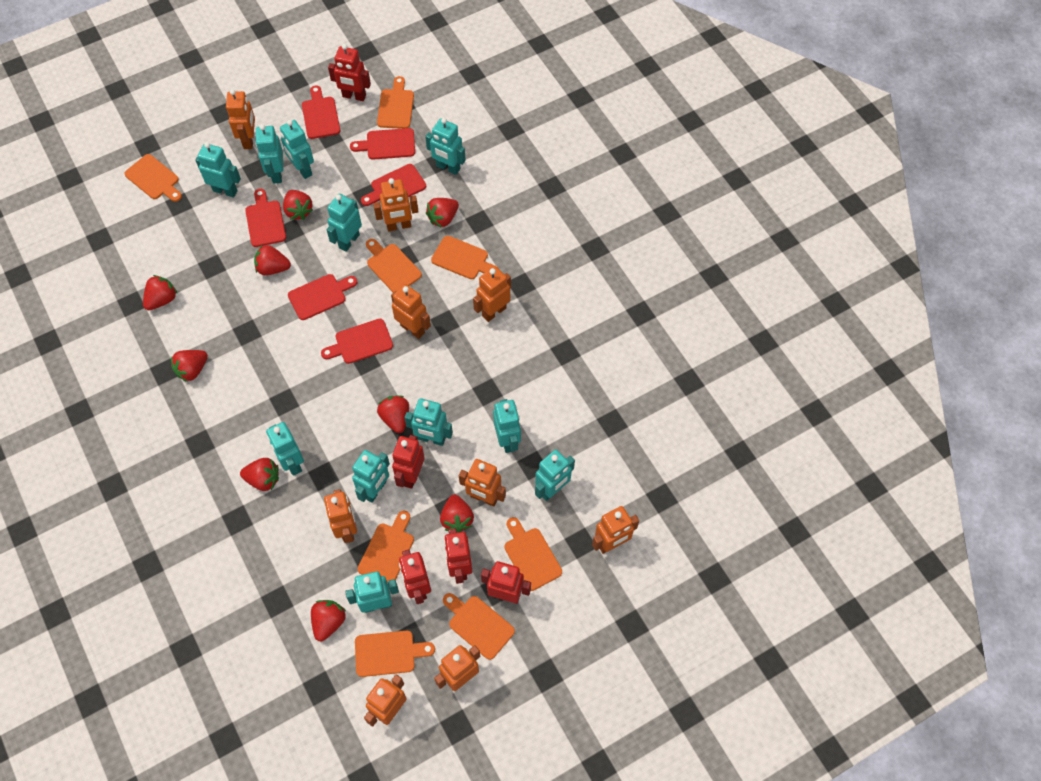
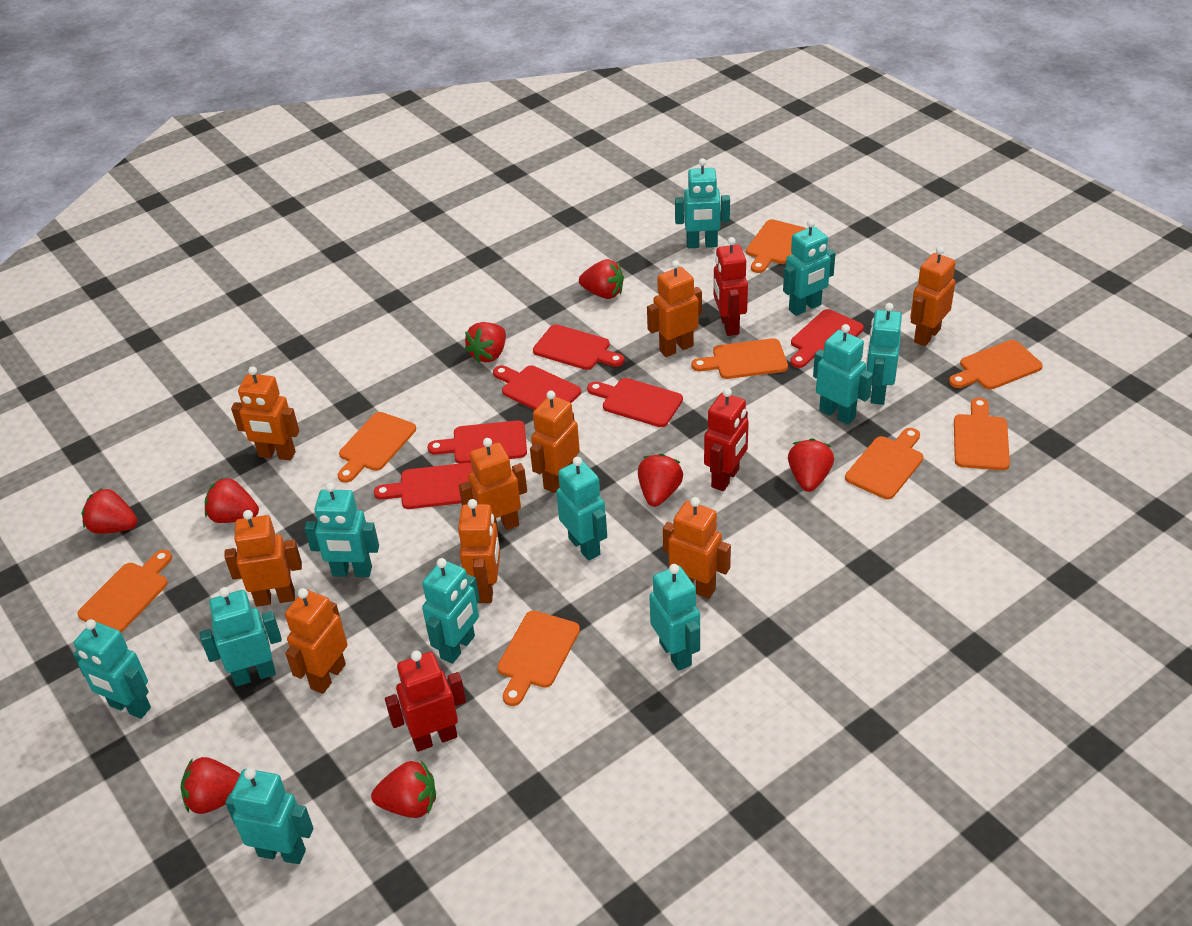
red robot: [328,44,371,101] [392,435,425,489] [399,549,431,604] [444,528,472,584] [481,561,531,604] = 5 -> [385,651,466,752] [704,388,749,491] [714,237,748,336] = 3
red strawberry: [143,275,178,310] [171,350,208,382] [240,458,279,491] [254,244,291,275] [283,190,313,220] [311,600,346,641] [377,395,409,433] [426,198,459,228] [440,494,474,533] = 9 -> [82,488,137,534] [181,757,240,814] [205,477,259,523] [371,761,436,818] [465,322,506,363] [579,259,624,299] [638,453,683,507] [788,438,834,492] = 8

